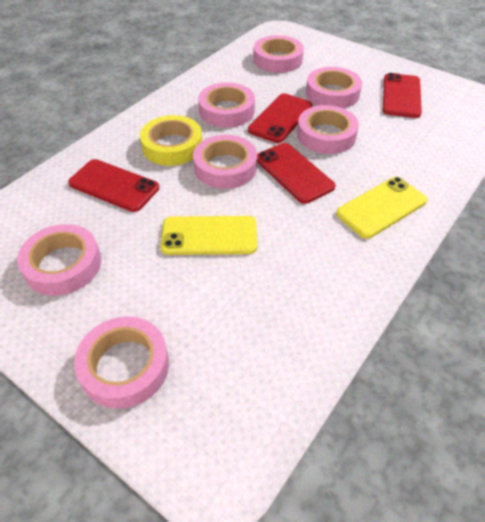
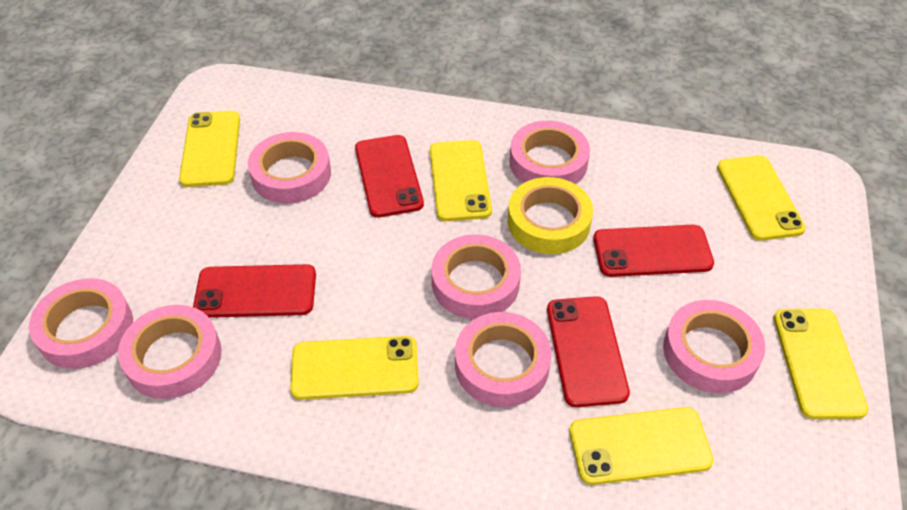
yellow phone: [160,216,257,255] [336,177,427,239] = 2 -> [179,111,240,187] [290,336,419,400] [430,140,492,221] [569,407,714,485] [717,155,806,241] [773,309,868,419] = 6

